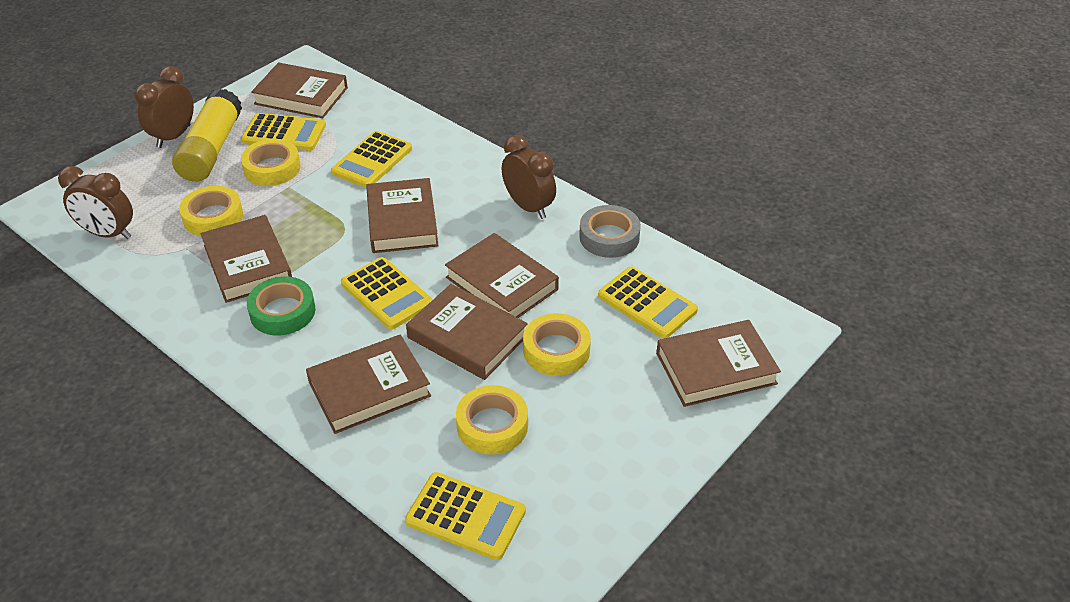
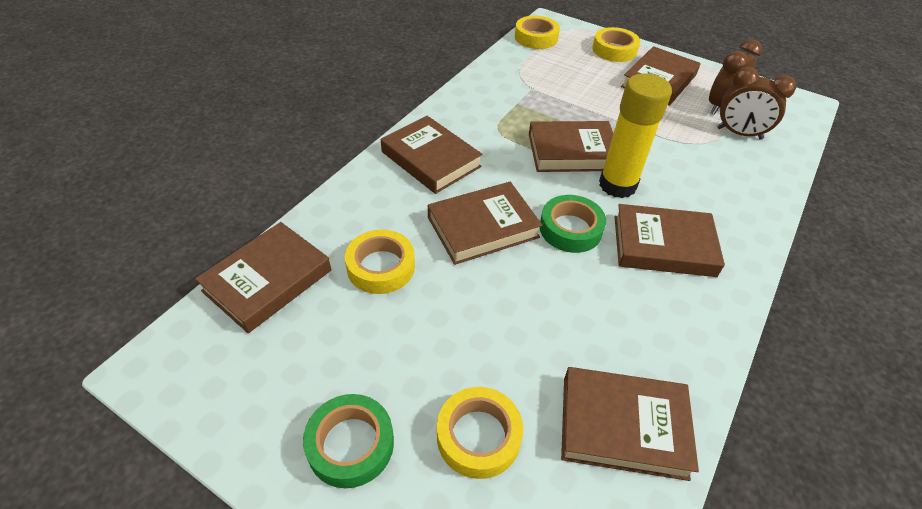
brown clock: [58,166,133,239] [135,66,194,148] [501,135,556,219] = 3 -> [709,39,762,115] [717,67,796,140] = 2
green tape: [247,276,315,335] = 1 -> [303,394,394,488] [540,195,606,253] = 2
grey tape: [579,205,641,258] = 1 -> none = 0
yellow calculator: [241,113,326,151] [331,131,412,188] [341,257,433,330] [405,472,526,560] [598,267,698,339] = 5 -> none = 0

